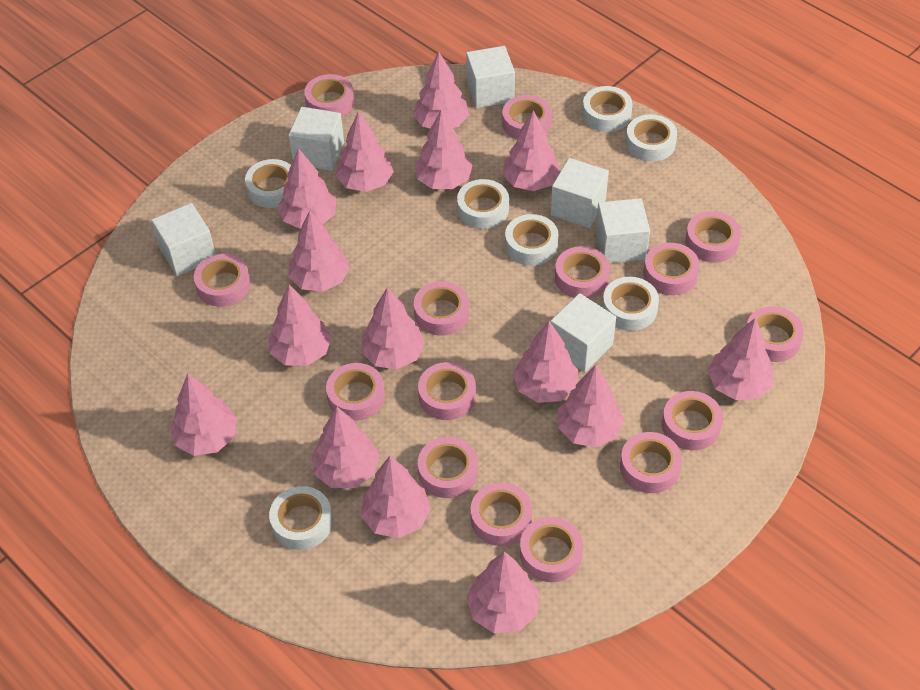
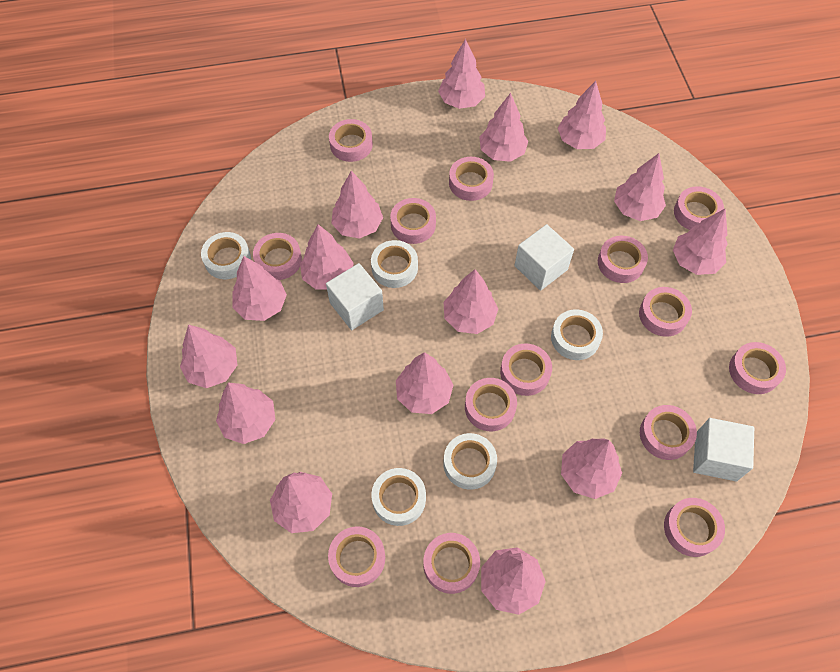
pink tape: [194,254,251,307] [304,74,354,117] [326,363,385,421] [414,281,469,336] [418,362,476,420] [418,437,478,498] [470,482,532,546] [502,95,552,140] [520,517,583,582] [555,246,610,299] [620,432,682,493] [643,243,700,295] [662,391,723,450] [685,211,741,263] [747,306,804,362] = 15 -> [253,233,302,280] [328,526,385,587] [329,119,373,162] [390,198,436,244] [423,533,480,594] [449,157,494,201] [465,378,517,431] [500,343,552,396] [598,236,648,283] [639,287,692,337] [640,405,697,460] [664,498,725,557] [674,186,724,230] [729,342,786,394] = 14
white cube: [151,203,216,276] [289,107,344,171] [466,46,515,108] [550,293,616,372] [551,158,609,228] [595,198,650,263] = 6 -> [326,263,384,330] [514,224,574,291] [693,418,754,481] = 3
white tape: [245,159,291,208] [269,486,333,550] [457,179,509,229] [505,214,558,266] [582,86,633,132] [602,277,659,331] [626,114,677,162] = 7 -> [201,232,251,279] [371,240,418,288] [371,468,426,526] [443,433,497,490] [551,310,603,360] = 5

